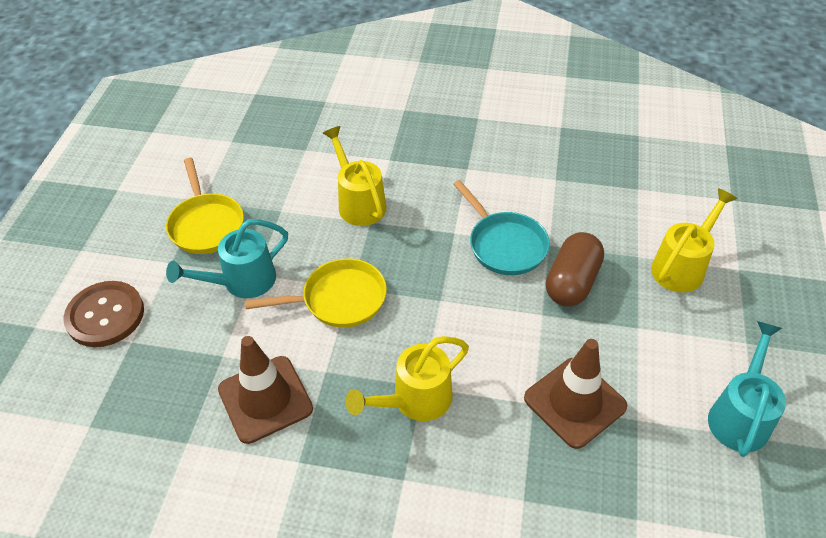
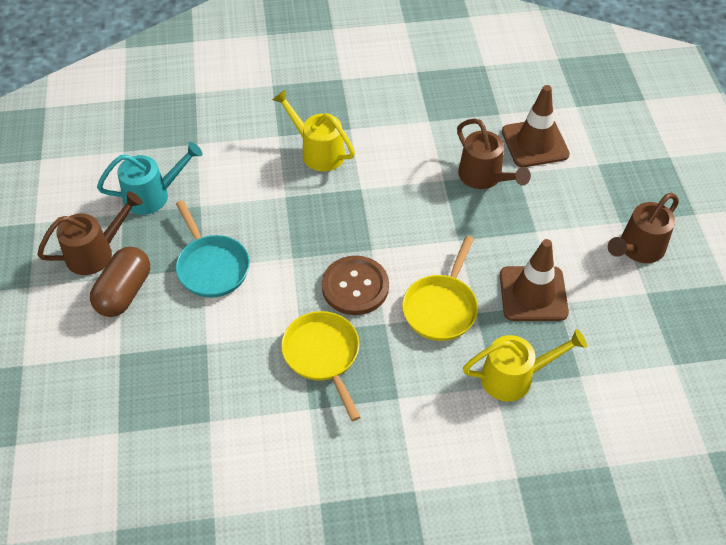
brown watering can: none = 0 -> [37,191,143,275] [457,118,531,189] [608,193,679,263] = 3
turquoise watering can: [166,219,288,298] [708,321,786,457] = 2 -> [97,142,203,215] = 1
yellow watering can: [323,126,387,226] [345,336,469,421] [651,188,737,292] = 3 -> [272,89,355,171] [463,329,587,402] = 2

